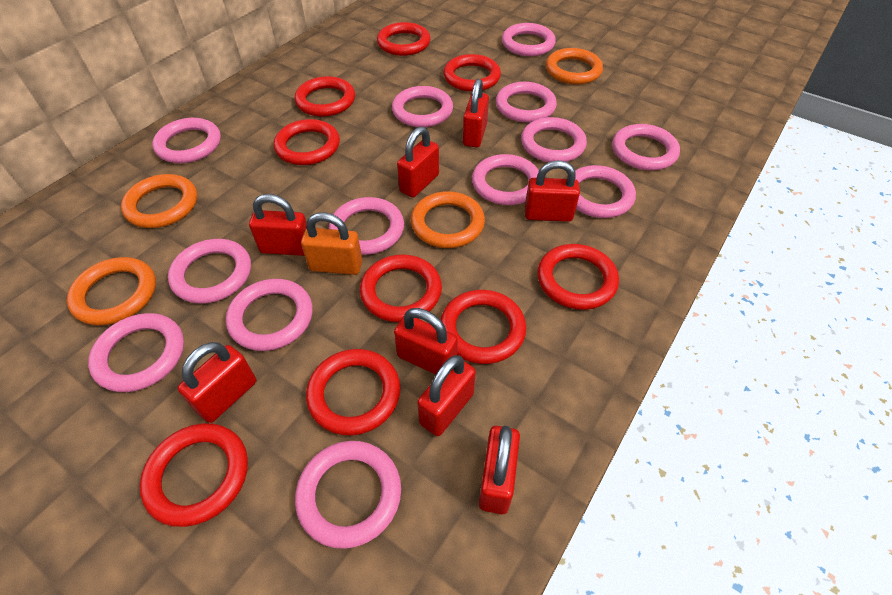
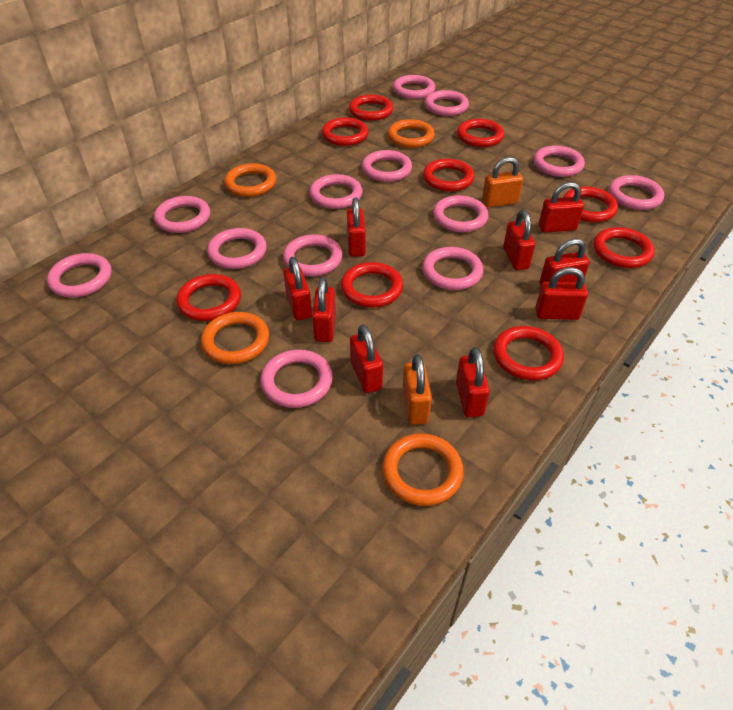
orange padlock: [301,212,362,275] = 1 -> [402,354,432,425] [482,157,523,207] = 2
red padlock: [178,342,256,423] [249,194,306,256] [394,308,458,375] [397,127,439,198] [417,355,476,436] [463,79,489,148] [479,426,520,514] [525,160,580,222] = 8 -> [283,257,312,320] [312,277,336,342] [347,197,366,257] [350,325,383,393] [456,347,490,417] [503,210,535,270] [535,267,588,320] [539,182,584,233] [539,239,590,285] = 9

